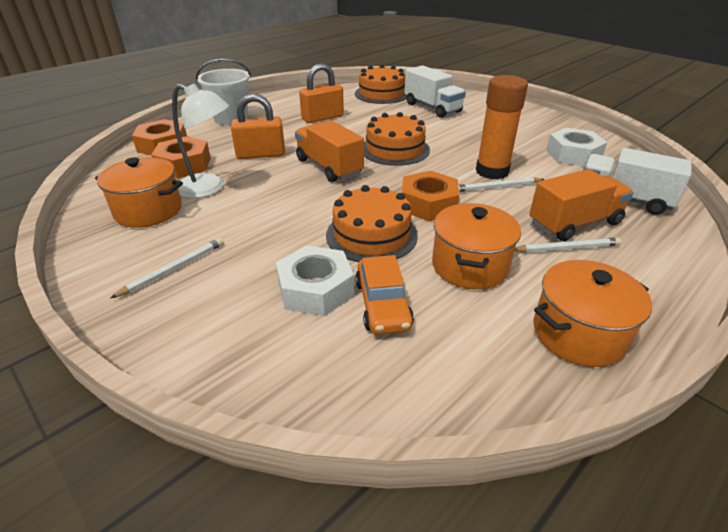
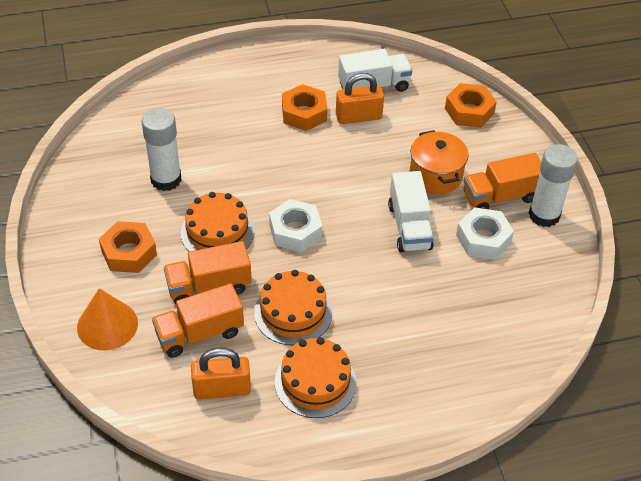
orange car: [355,255,414,334] = 1 -> none = 0
orange cone: none = 0 -> [77,288,138,351] = 1
orange glue stick: [476,75,528,179] = 1 -> none = 0
orange pot: [95,157,183,228] [432,203,521,289] [534,260,652,367] = 3 -> [410,130,469,194] = 1
orange truck: [295,120,364,182] [529,169,634,241] = 2 -> [152,283,244,357] [164,241,252,304] [464,153,541,209] = 3
white bucket: [196,59,251,125] = 1 -> none = 0
white glue stick: none = 0 -> [142,108,181,191] [529,144,578,227] = 2
white lamp: [172,83,229,198] = 1 -> none = 0
white pencil: [110,238,224,298] [458,177,545,192] [515,237,622,253] = 3 -> none = 0

